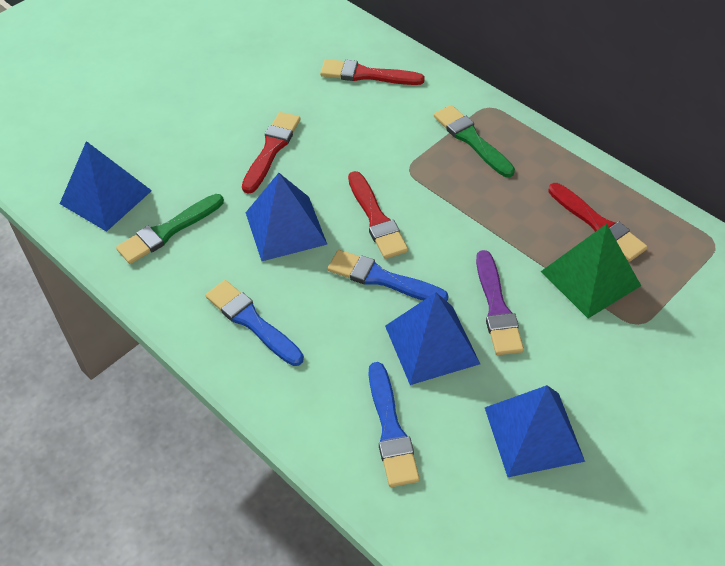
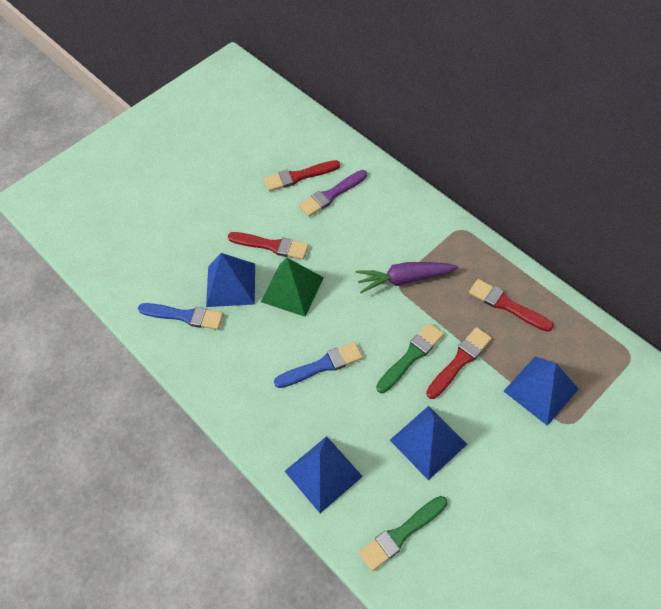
blue brush: [205,280,304,366] [327,250,448,301] [369,362,420,487] = 3 -> [138,303,223,330] [274,342,363,388] = 2
purple carrot: none = 0 -> [356,262,458,293] = 1

